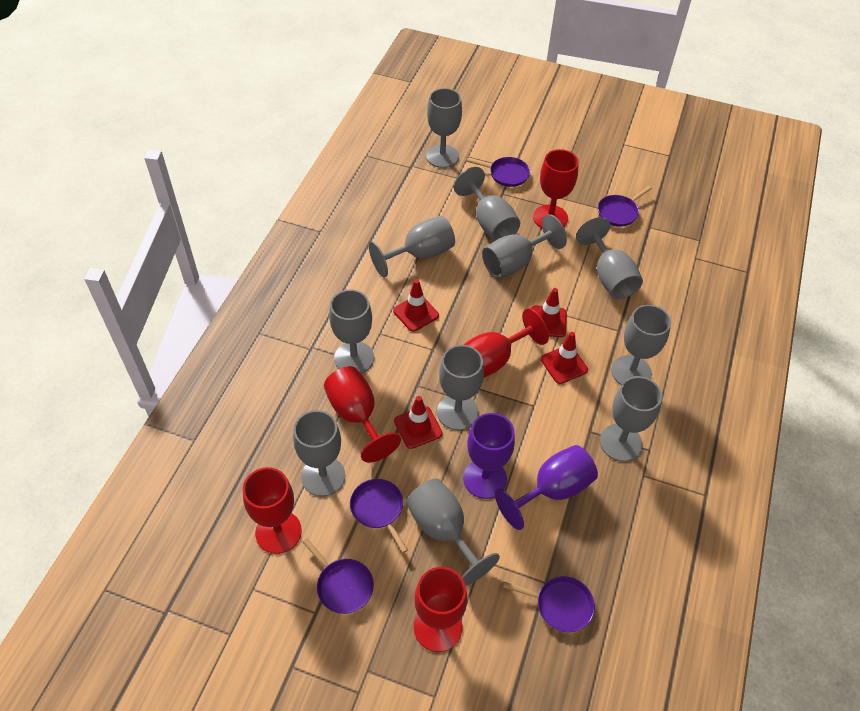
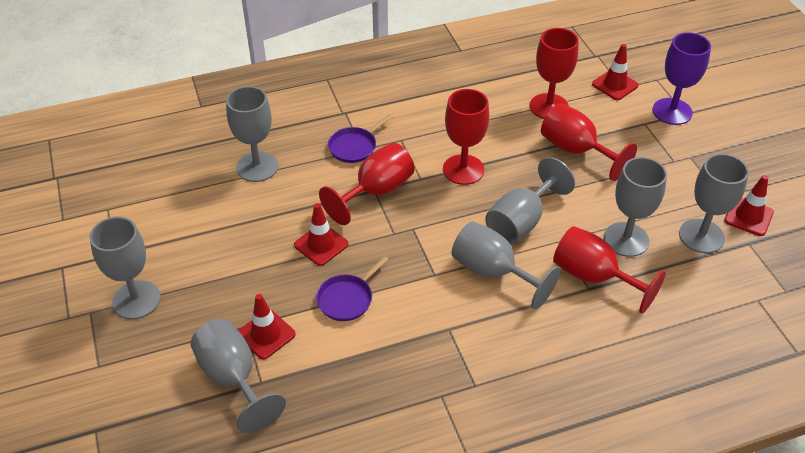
grey goblet: [293,410,345,497] [329,289,374,373] [369,216,455,277] [406,478,500,586] [426,88,462,168] [437,345,484,430] [454,167,520,241] [482,214,567,279] [576,217,643,299] [600,376,662,462] [612,305,671,385] = 11 -> [90,217,161,319] [190,319,286,433] [226,86,278,182] [451,221,560,309] [485,157,575,244] [604,157,667,257] [679,154,749,253] = 7
purple goblet: [463,413,515,499] [495,445,598,530] = 2 -> [653,32,711,125] = 1
purple pan: [303,538,374,614] [350,479,408,553] [466,157,530,187] [503,576,595,632] [598,186,652,227] = 5 -> [316,256,389,321] [328,114,393,163] = 2

